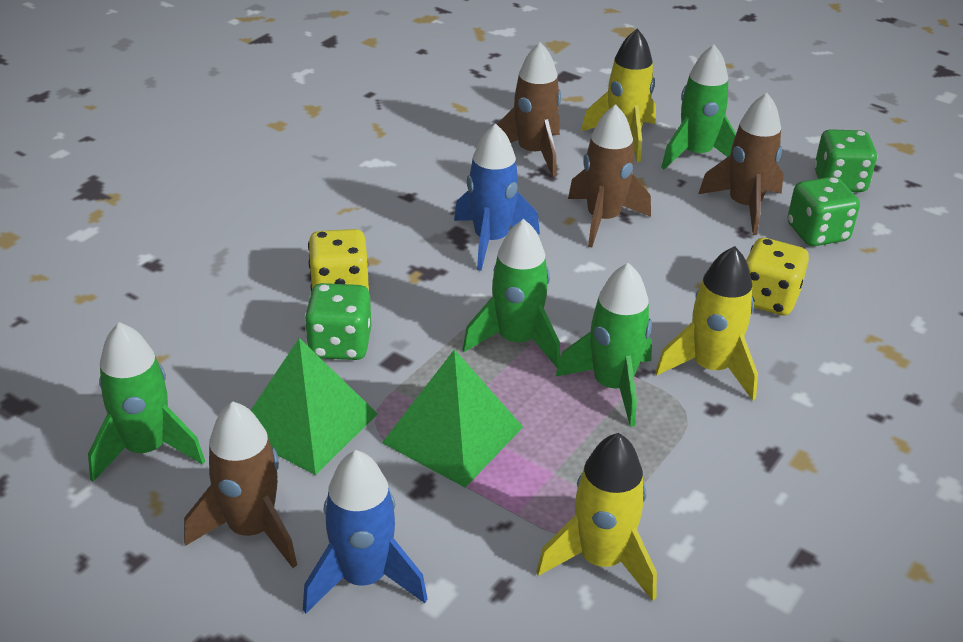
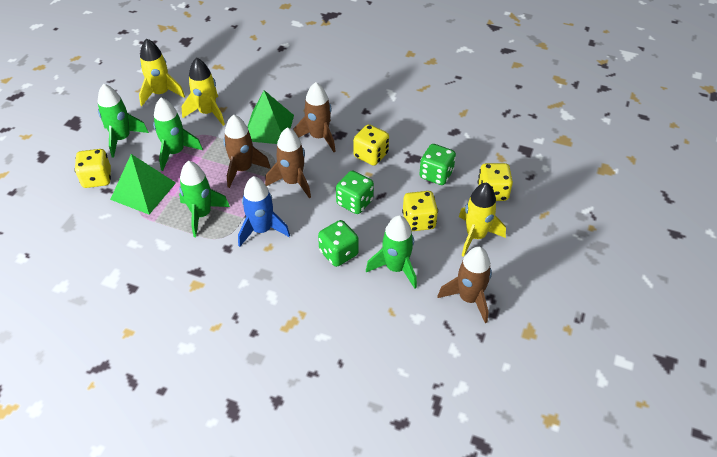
blue rocket: [303,450,428,613] [454,123,540,271] = 2 -> [238,176,290,247] = 1
yellow dice: [308,229,369,291] [746,238,809,316] = 2 -> [74,149,111,188] [353,124,389,166] [402,191,438,231] [478,163,513,201] = 4

